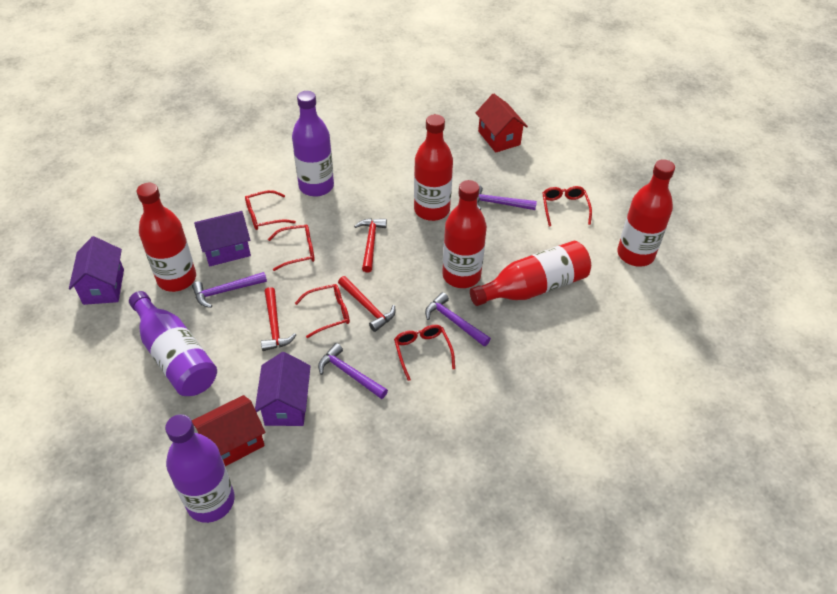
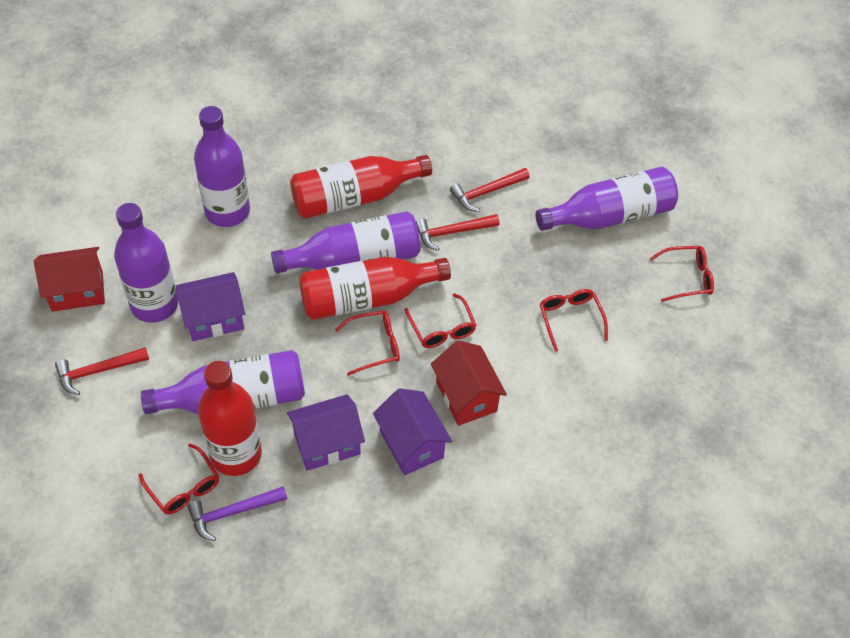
purple bottle: [129,291,217,396] [165,414,235,523] [292,91,334,197] = 3 -> [114,203,178,323] [141,350,305,414] [194,106,250,227] [271,211,421,273] [536,167,678,231] = 5
purple hammer: [192,272,267,308] [318,343,388,399] [425,292,491,346] [477,185,537,210] = 4 -> [187,486,287,541] = 1
red bottle: [137,183,196,292] [414,114,453,221] [442,180,487,288] [470,241,591,306] [617,159,675,267] = 5 -> [198,361,262,476] [290,155,432,219] [299,257,451,320] = 3

